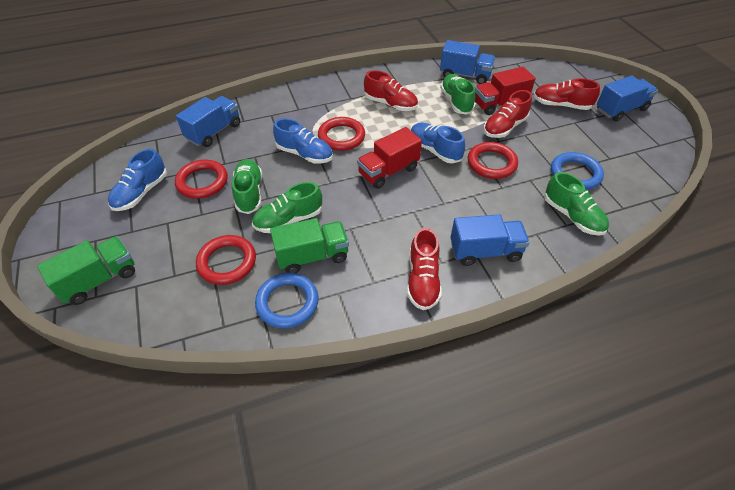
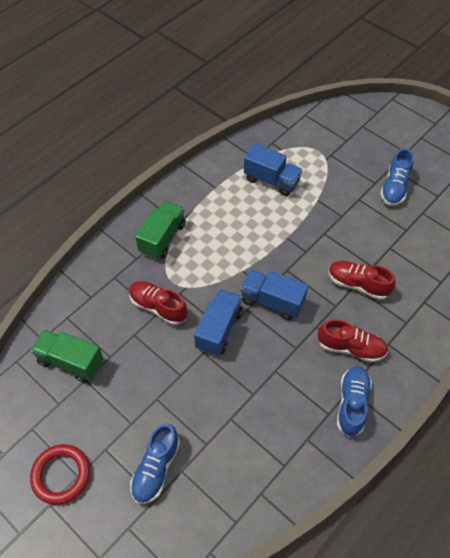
blue ring: [255,273,319,328] [551,152,604,190] = 2 -> none = 0
blue truck: [176,96,240,147] [440,40,495,84] [450,214,530,266] [597,76,658,122] = 4 -> [194,289,242,356] [240,270,308,320] [244,143,303,196] = 3
green shoe: [232,159,262,214] [252,182,322,233] [440,74,475,115] [544,172,609,236] = 4 -> none = 0
red ring: [175,160,228,199] [196,235,256,285] [318,117,365,151] [468,142,518,179] = 4 -> [30,444,90,505] = 1
red shoe: [364,70,418,111] [407,228,442,310] [483,90,532,138] [533,78,600,110] = 4 -> [129,281,187,325] [317,319,388,363] [328,261,396,300] = 3
red truck: [357,127,422,189] [475,67,535,115] = 2 -> none = 0

